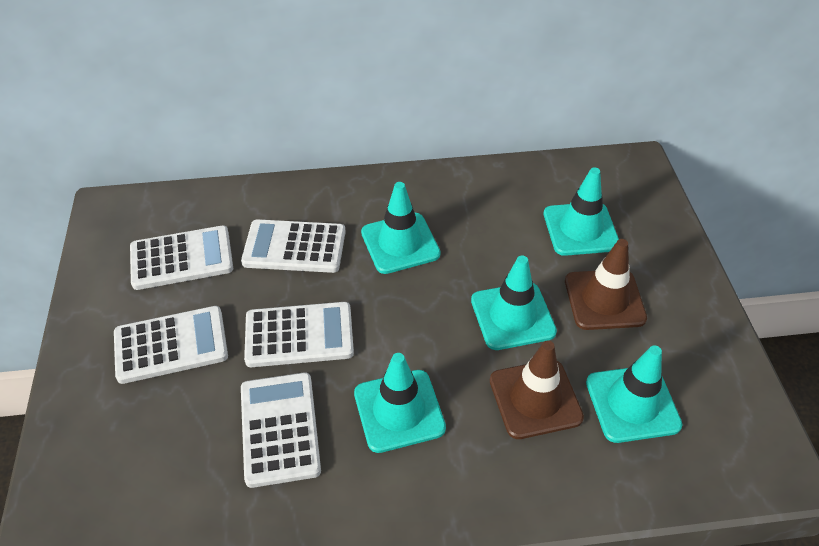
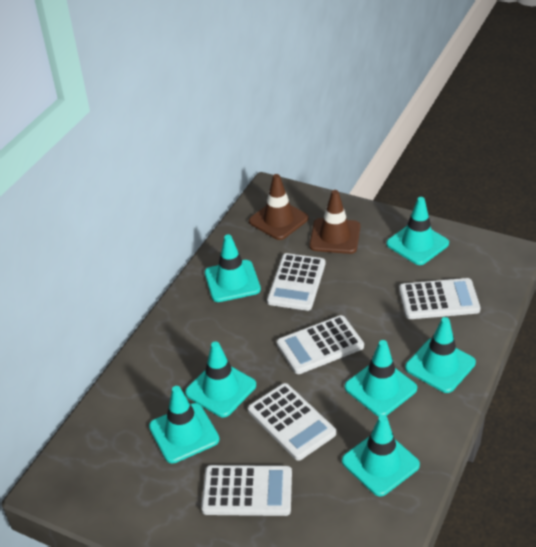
turquoise traffic cone: [354,353,446,453] [361,182,441,274] [471,255,557,350] [544,167,619,256] [586,345,682,443] = 5 -> [149,386,219,463] [185,342,256,417] [205,235,261,302] [342,415,420,496] [345,340,417,417] [386,197,449,265] [405,317,476,393] = 7

